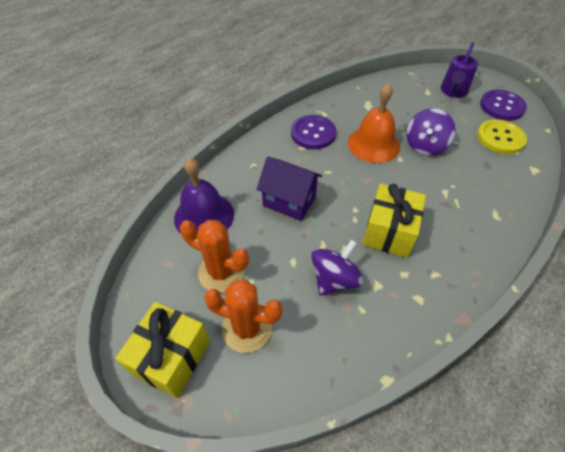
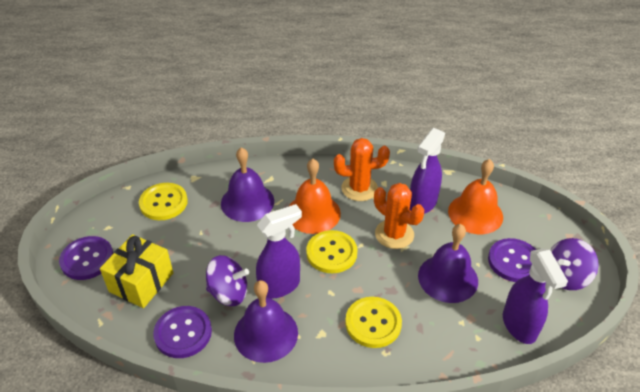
orange bell: [348,83,400,163] = 1 -> [289,159,341,234] [448,159,503,234] = 2
purple bell: [174,157,234,234] = 1 -> [221,147,274,222] [234,280,298,363] [418,224,478,303] = 3
purple button: [291,115,336,149] [480,90,527,121] = 2 -> [59,236,114,280] [153,306,212,358] [488,238,536,282] = 3
purple house: [257,157,322,221] = 1 -> none = 0
purple spray bottle: none = 0 -> [256,204,302,299] [410,128,445,214] [503,249,568,344] = 3
purple watering can: [441,42,478,98] = 1 -> none = 0
yellow button: [477,119,527,154] = 1 -> [139,183,188,220] [306,230,358,273] [345,297,402,348] = 3
yellow gift: [115,302,210,398] [362,183,426,258] = 2 -> [100,234,173,308] = 1

